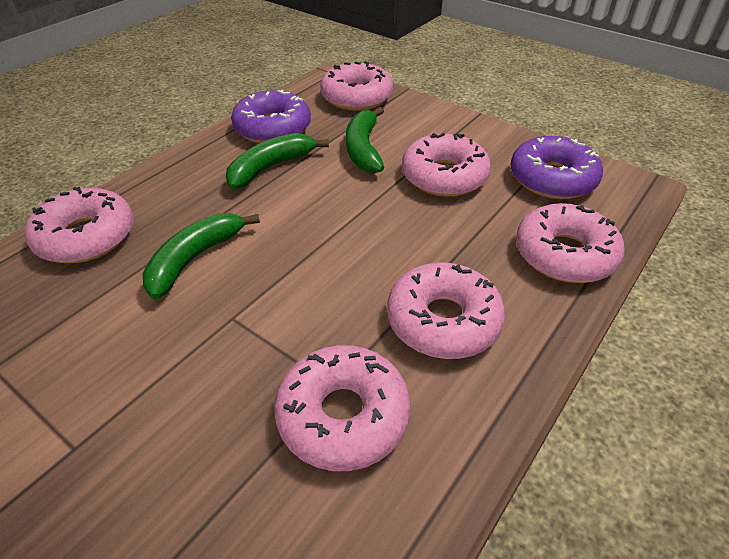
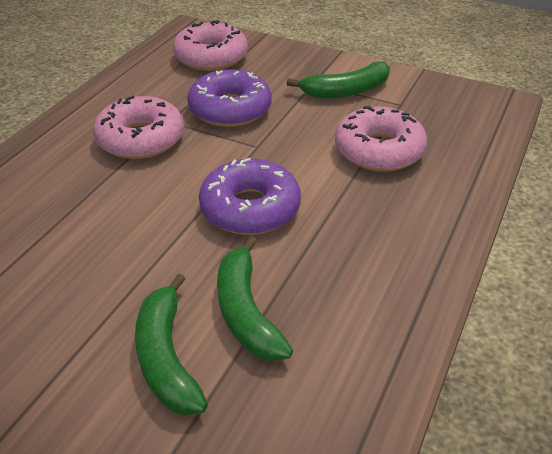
pink donut: [25,187,133,263] [274,345,411,471] [320,61,393,111] [387,263,505,359] [402,133,491,197] [516,203,624,283] = 6 -> [93,96,184,159] [173,20,248,71] [335,106,428,172] = 3

